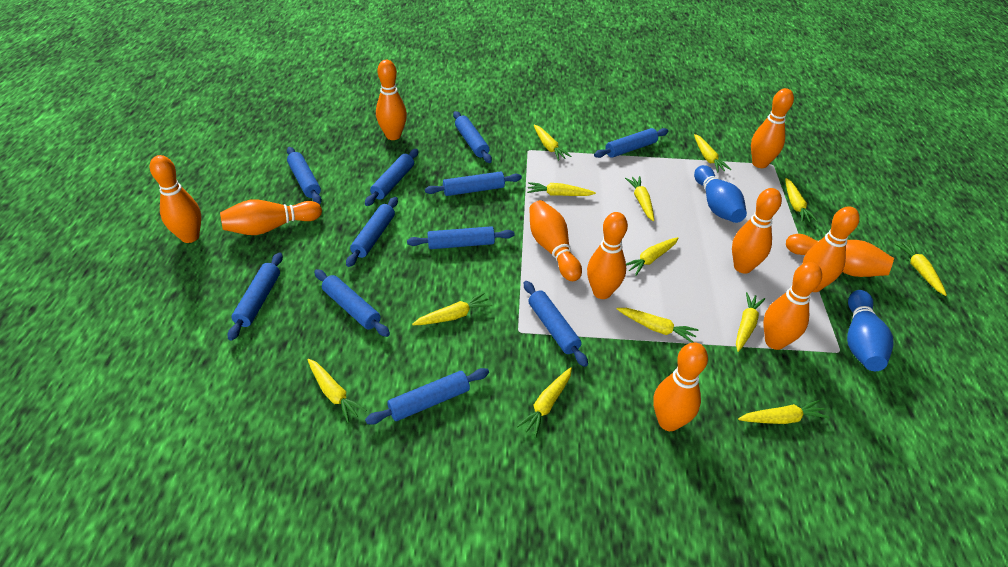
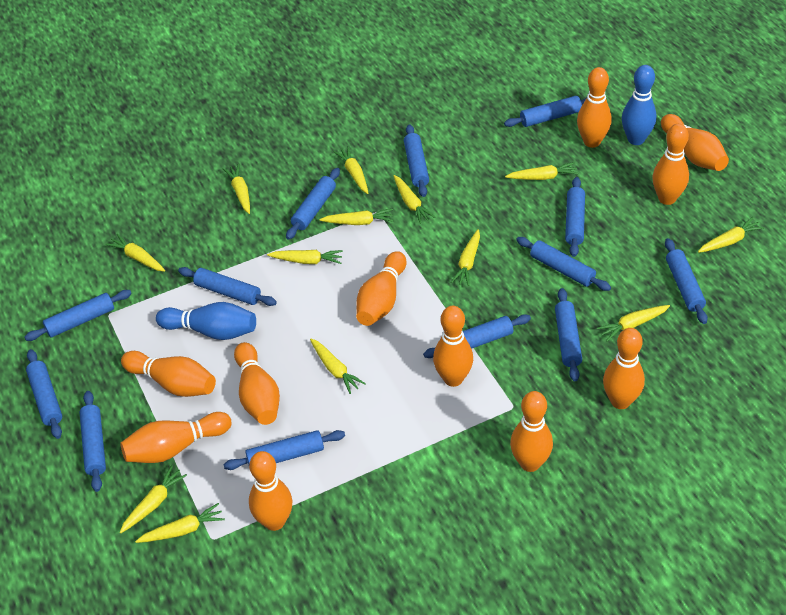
blue rolling pin: [228,252,283,341] [287,147,322,204] [314,269,390,337] [346,197,398,267] [365,149,418,206] [365,368,489,425] [407,226,515,249] [425,171,522,196] [453,111,492,163] [524,281,588,367] [594,128,668,158] = 11 -> [25,290,132,341] [26,349,62,439] [79,391,106,492] [178,267,277,306] [223,430,345,470] [286,168,340,240] [404,124,429,197] [423,314,531,358] [504,96,586,127] [516,237,611,291] [555,288,582,381] [565,177,585,257] [665,238,708,324] = 13

